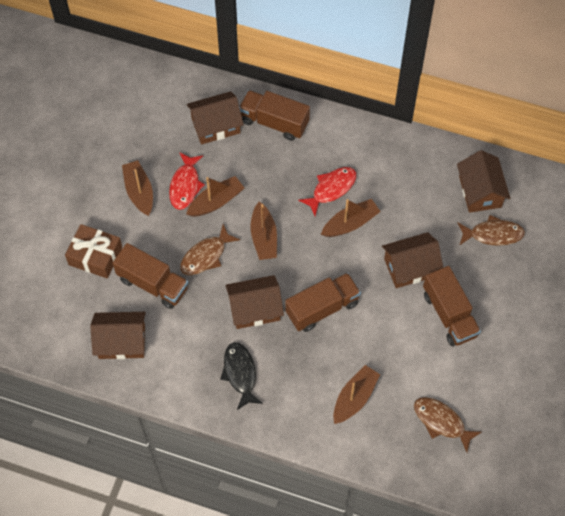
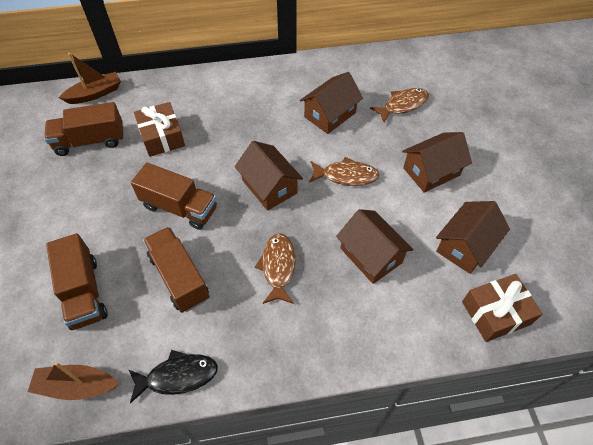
brown boat: [122,160,153,216] [186,176,244,216] [251,201,277,260] [321,199,381,237] [333,365,380,424] = 5 -> [28,362,119,400] [59,53,121,104] = 2
brown gift: [65,224,123,279] = 1 -> [134,102,185,157] [462,274,543,342] = 2
red fish: [169,152,205,210] [298,167,356,216] = 2 -> none = 0

